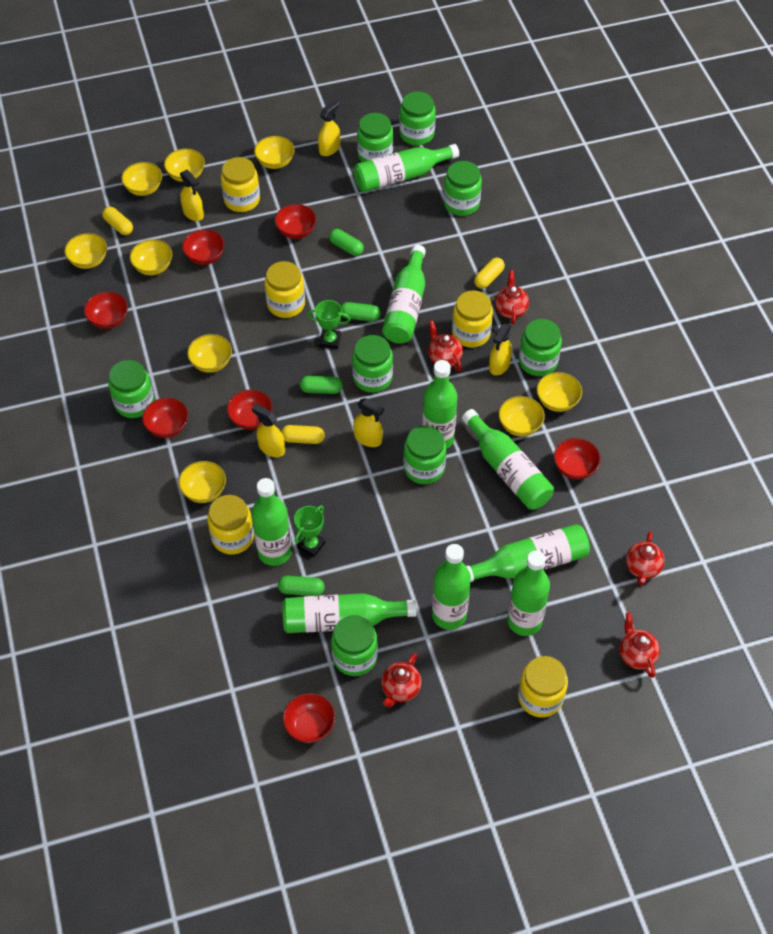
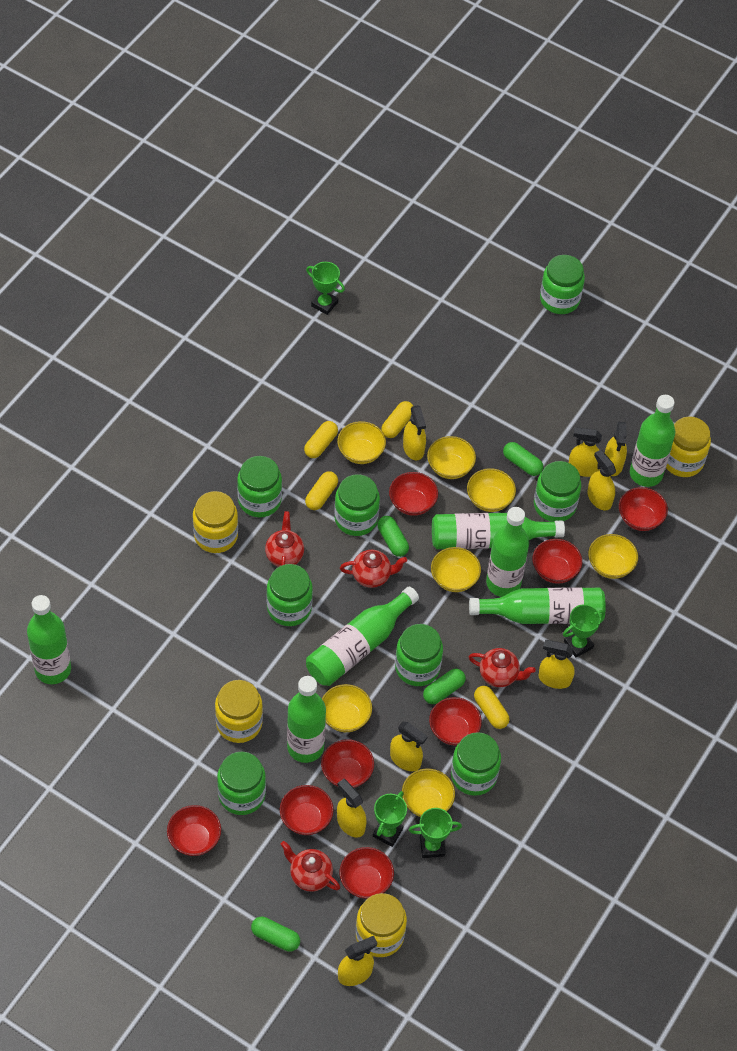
green bottle: [251,478,292,566] [282,593,417,633] [354,144,459,192] [382,245,426,344] [422,360,458,449] [432,544,471,630] [462,409,554,509] [466,524,590,582] [507,551,550,636] = 9 -> [27,595,71,684] [287,676,326,763] [306,587,419,686] [432,513,565,549] [469,587,606,624] [486,507,529,597] [630,395,675,487] = 7
green trophy: [294,505,325,557] [307,300,351,349] = 2 -> [306,262,345,315] [373,791,407,847] [409,808,462,858] [563,604,605,657] = 4
red bowl: [84,292,128,329] [142,398,188,438] [182,229,225,265] [227,390,273,430] [275,204,317,239] [283,693,335,743] [554,438,601,480] = 7 -> [167,805,221,856] [280,785,334,835] [321,739,374,788] [339,847,394,899] [389,472,438,516] [429,697,482,746] [533,539,582,584] [619,487,668,531] = 8
red teapot: [381,653,422,708] [428,320,463,371] [495,270,529,324] [620,612,660,678] [626,531,665,585] = 5 -> [265,511,304,567] [281,841,340,892] [340,550,407,588] [469,648,536,687] = 4
yellow bowl: [64,233,107,269] [121,162,162,196] [130,239,172,275] [164,149,205,182] [178,461,226,503] [187,334,232,373] [254,136,295,169] [499,396,545,436] [537,372,582,412] = 9 -> [322,684,372,732] [337,421,386,464] [402,769,455,817] [427,436,476,479] [431,547,481,592] [467,468,516,512] [588,534,638,579] = 7
yellow capsule: [102,207,133,235] [281,425,325,444] [474,257,505,289] = 3 -> [304,421,338,458] [305,471,338,510] [381,401,413,438] [474,686,509,729] = 4
yellow jar: [207,495,254,555] [221,157,260,212] [265,261,305,318] [452,290,493,348] [518,656,568,717] = 5 -> [193,491,238,553] [215,680,263,743] [356,893,407,957] [666,416,711,477] = 4
yellow spray bottle: [180,169,204,221] [252,404,285,457] [318,100,340,156] [353,398,384,447] [489,324,512,375] = 5 -> [337,779,367,838] [338,936,377,986] [390,721,428,771] [403,405,426,460] [539,640,575,689] [569,427,602,477] [587,450,616,510] [605,422,627,476] = 8

